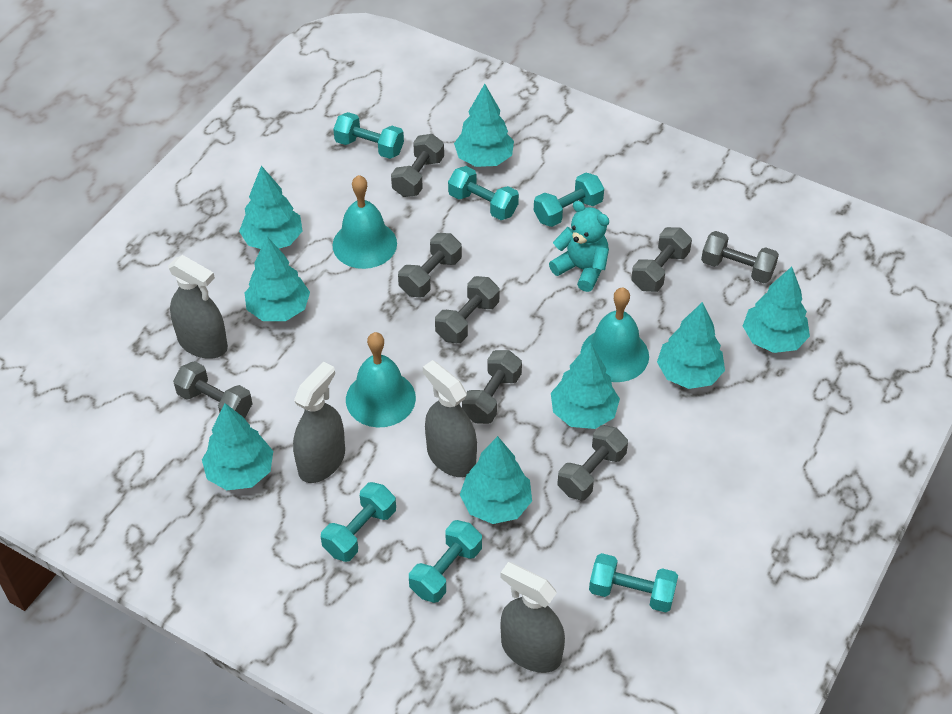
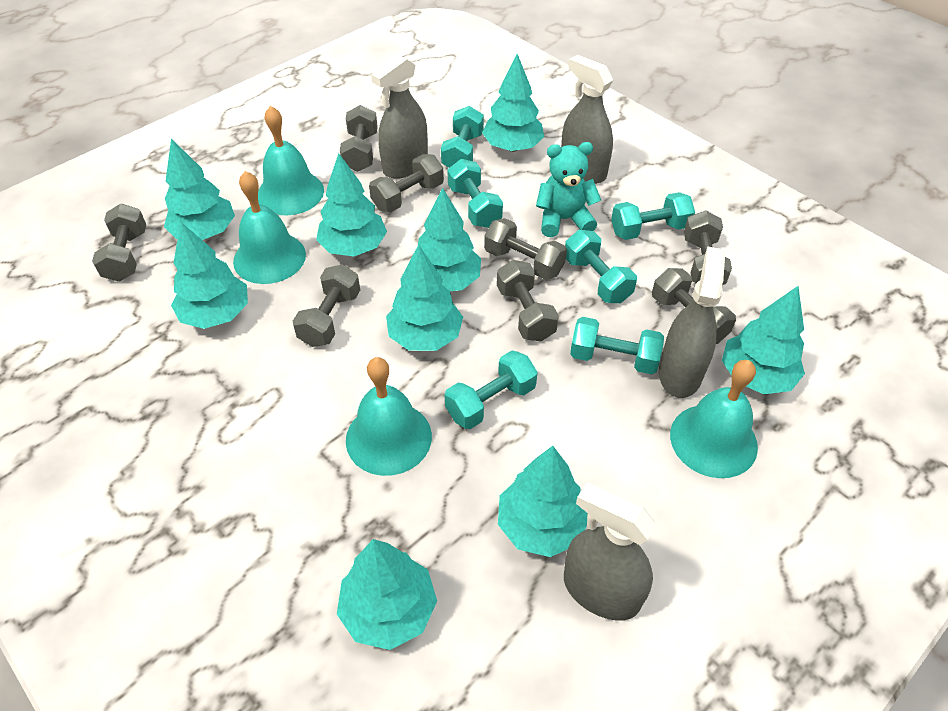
turquoise bell: [332,175,397,269] [346,332,416,427] [581,287,649,382] = 3 -> [233,171,306,284] [258,106,324,215] [346,357,432,476] [670,360,758,478] = 4
turquoise tree: [202,403,273,490] [239,166,303,249] [245,237,310,321] [454,84,514,167] [460,436,532,524] [551,342,620,429] [657,302,725,389] [743,267,810,353] = 8 -> [164,138,235,240] [171,222,248,329] [316,153,387,257] [337,539,437,650] [386,244,463,351] [418,187,481,291] [482,54,544,152] [498,446,588,557] [722,286,805,394] = 9

